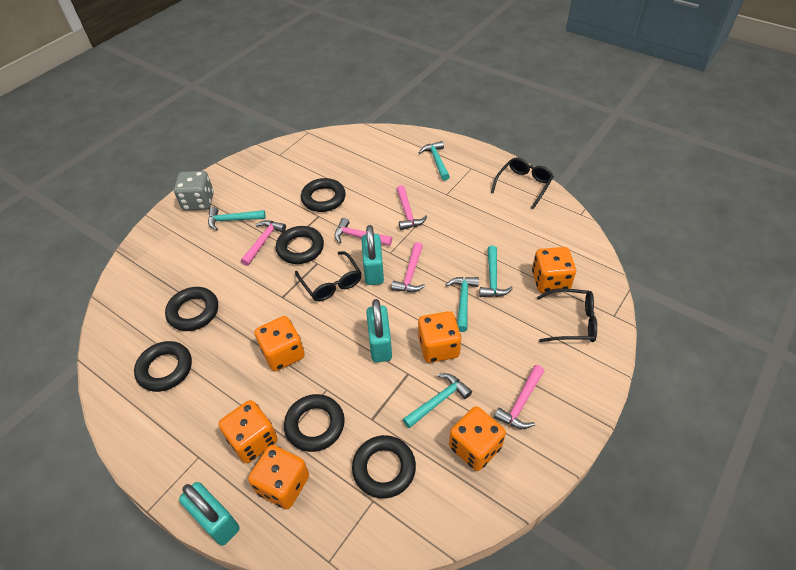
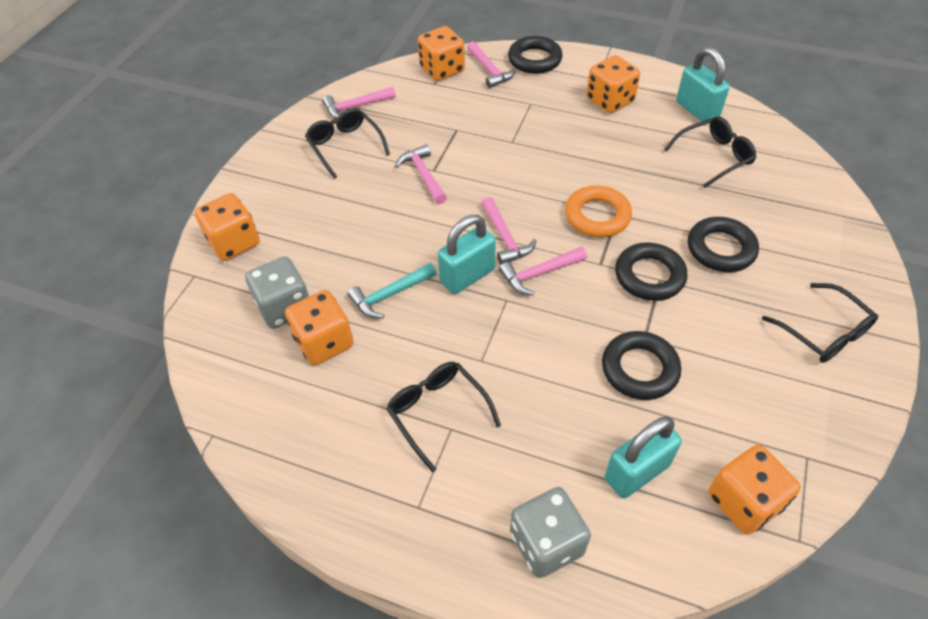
black glasses: [295,251,361,301] [491,158,554,209] [537,288,597,342] = 3 -> [305,108,390,179] [386,362,501,473] [664,116,756,188] [762,283,878,362] = 4
black ring: [134,341,192,392] [165,287,218,331] [276,226,324,264] [284,394,345,452] [301,178,346,212] [352,435,416,499] = 6 -> [508,36,563,74] [602,331,681,400] [615,242,688,301] [688,217,759,272] = 4
grey dice: [174,171,214,211] = 1 -> [245,256,309,329] [510,487,591,578] = 2
orange dice: [218,400,278,463] [248,445,309,509] [255,316,305,371] [418,311,461,363] [449,406,506,471] [532,247,576,293] = 6 -> [194,193,260,261] [285,290,354,365] [418,26,465,81] [586,55,640,113] [708,445,801,535] = 5
orange ring: none = 0 -> [565,185,632,237] = 1
turquoise hammer: [208,207,266,231] [403,373,472,428] [419,141,450,181] [446,277,479,332] [479,246,513,297] = 5 -> [348,263,437,318] = 1

